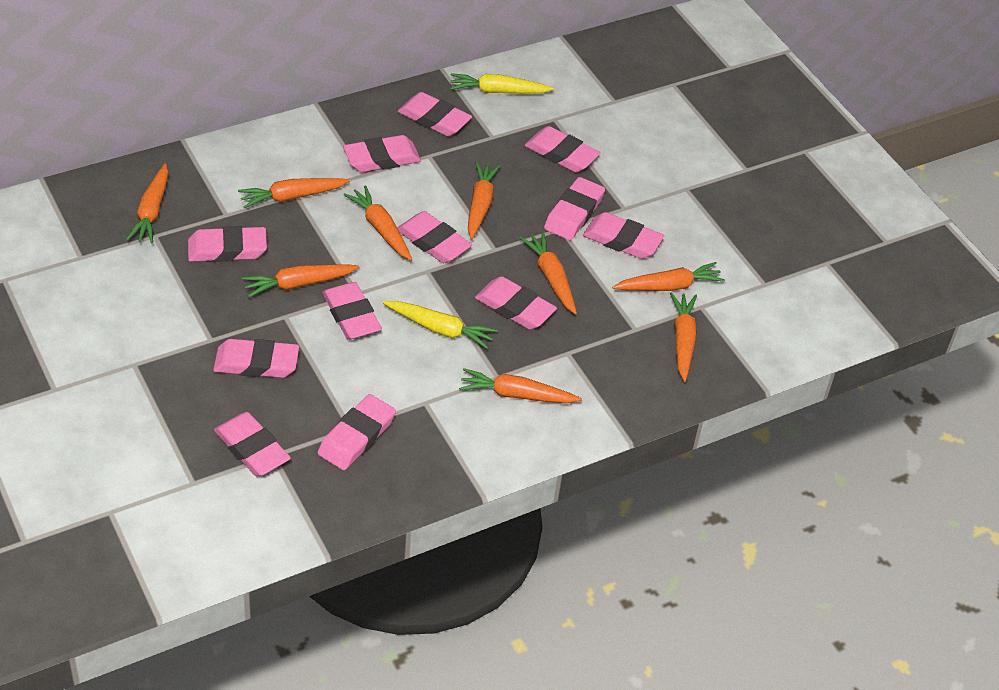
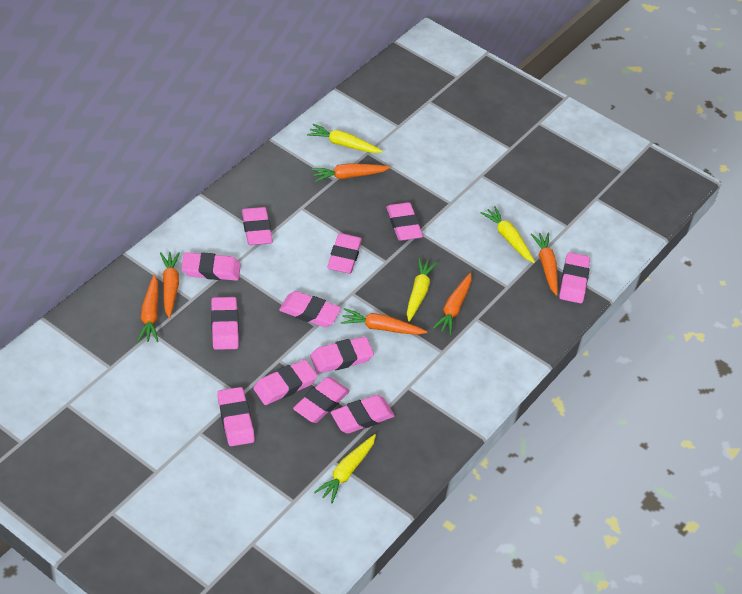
orange carrot: [126,163,168,244] [238,178,350,208] [242,264,359,297] [343,185,412,261] [459,368,582,403] [468,161,501,239] [520,232,577,315] [612,262,725,291] [670,292,697,382] = 9 -> [138,274,159,342] [160,252,180,318] [312,163,391,182] [341,308,427,335] [433,273,472,335] [531,233,558,296] = 6
yellow carrot: [383,301,497,349] [450,73,554,94] = 2 -> [307,124,383,153] [314,434,376,503] [407,258,437,322] [480,206,535,263] = 4

